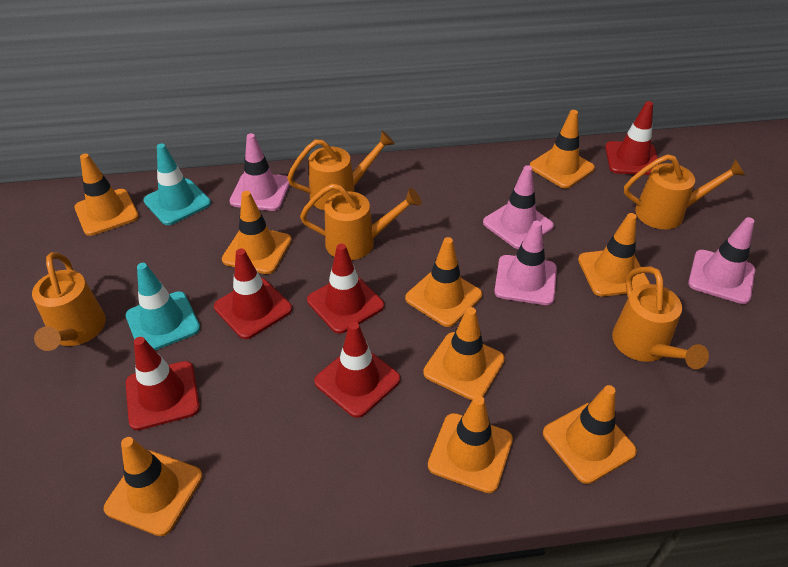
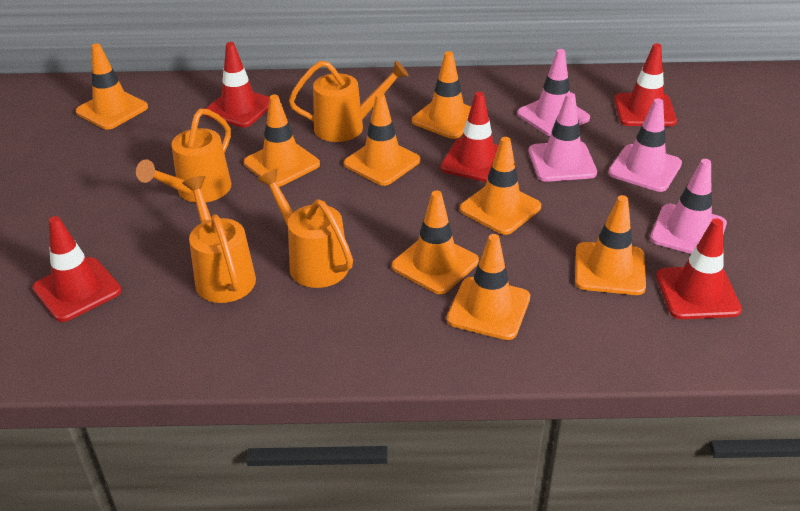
orange traffic cone: [74,153,139,236] [104,437,202,536] [222,191,292,274] [405,237,482,327] [423,307,505,400] [428,396,513,493] [530,110,595,189] [543,385,637,484] [578,213,650,297] = 9 -> [76,43,148,130] [244,94,320,187] [344,93,420,186] [392,191,479,294] [412,51,471,139] [447,234,530,340] [460,137,541,235] [575,195,646,295] = 8
orange watering can: [32,252,106,351] [287,131,395,210] [300,183,421,260] [612,267,709,369] [624,154,745,229] = 5 -> [136,109,232,203] [182,176,256,303] [257,168,353,288] [289,60,409,142] = 4
turquoise traffic cone: [126,263,200,350] [143,143,211,225] = 2 -> none = 0

